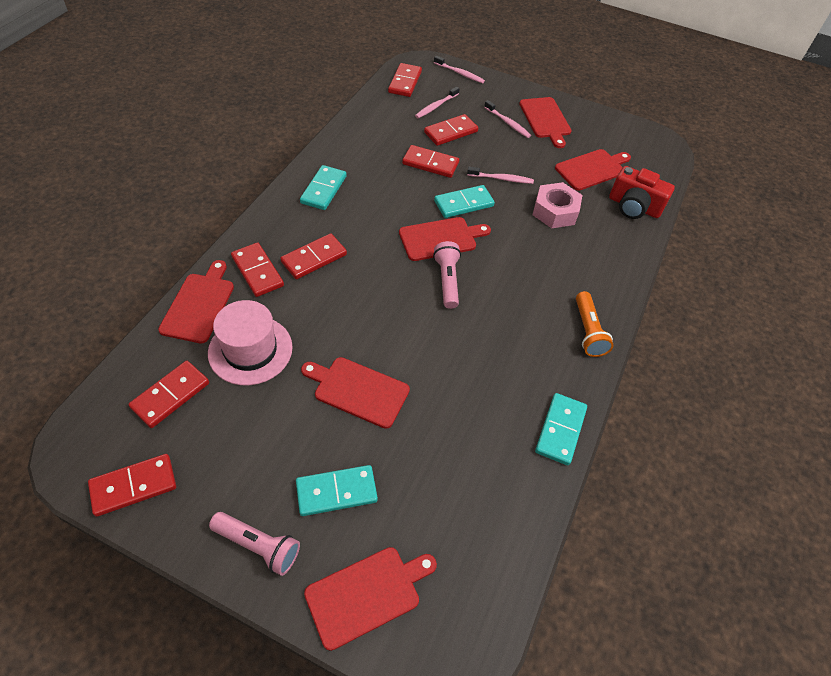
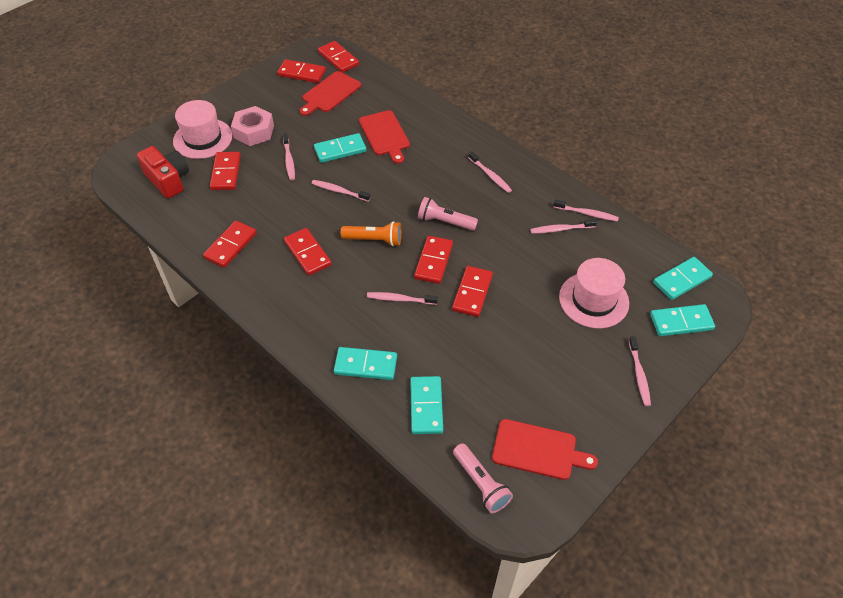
pink hat: [208,300,293,385] = 1 -> [173,100,233,159] [559,258,629,328] = 2
pink toothbrush: [415,87,460,118] [434,56,485,83] [467,167,534,184] [484,100,531,138] = 4 -> [282,133,295,180] [311,180,371,202] [367,292,438,305] [468,151,512,193] [530,219,597,234] [553,199,619,222] [629,336,651,406] = 7
red cutting board: [158,260,234,343] [301,357,410,429] [304,547,437,651] [399,217,491,261] [519,97,572,148] [555,149,631,191] = 6 -> [299,71,361,116] [359,110,410,164] [492,419,598,480] = 3
turquoise domino: [296,465,378,516] [300,165,347,210] [434,185,495,218] [535,393,587,465] = 4 -> [314,133,366,163] [334,347,397,380] [410,376,443,434] [650,304,715,336] [653,257,713,300] = 5

